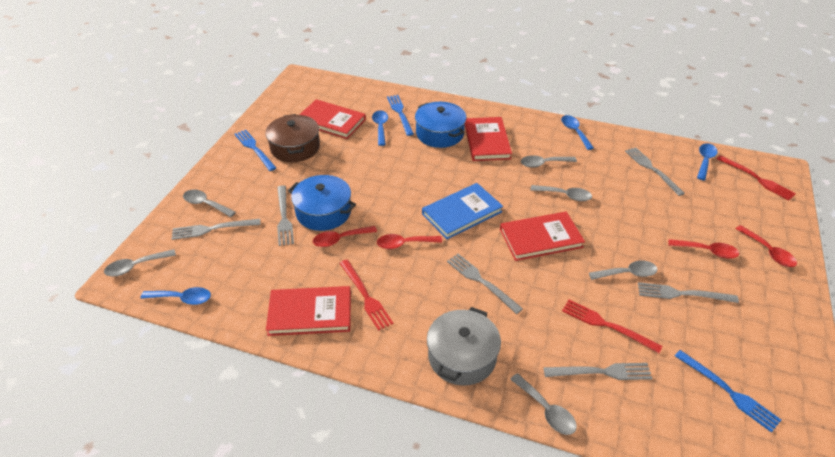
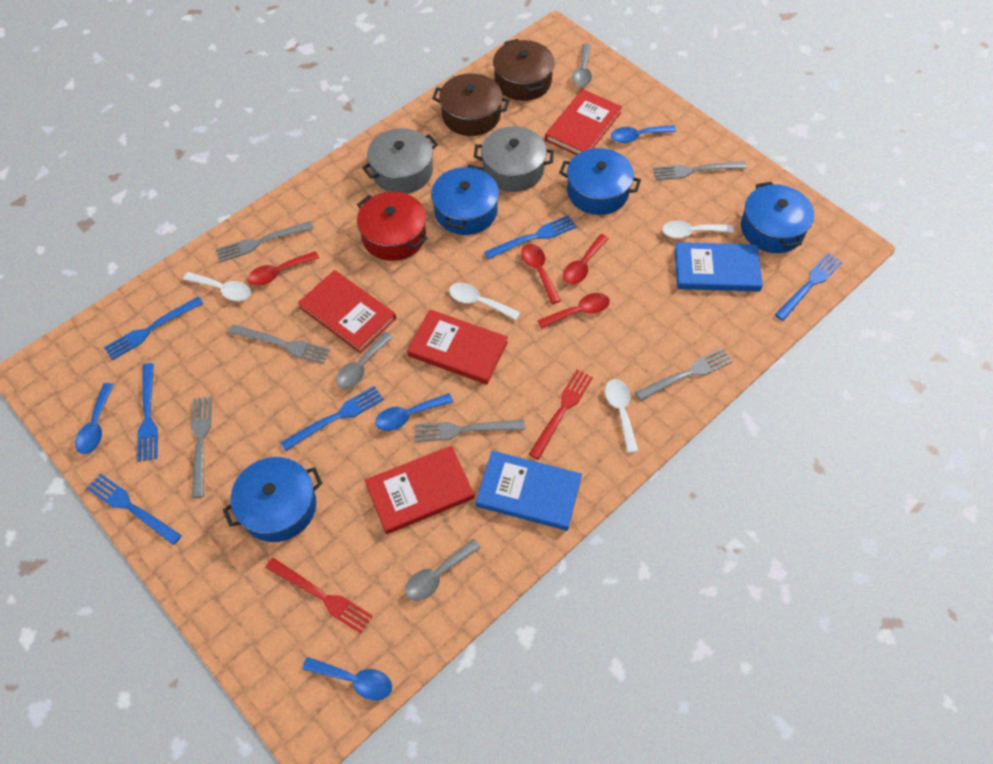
blue book: [422,183,503,239] = 1 -> [476,451,582,531] [674,242,763,292] = 2
blue fork: [234,130,276,171] [387,95,414,136] [675,350,781,433] = 3 -> [87,473,182,545] [104,297,204,360] [137,363,158,462] [280,386,384,451] [484,215,576,259] [775,253,842,321] = 6
blue pot: [288,175,356,231] [415,102,466,148] = 2 -> [223,457,323,542] [431,165,499,235] [559,148,641,215] [741,182,814,253] = 4
brown pot: [266,114,320,162] = 1 -> [432,73,510,136] [493,39,555,101] = 2
grey pot: [427,307,501,386] = 1 -> [362,128,438,194] [474,126,554,192] = 2
grey spoon: [104,249,176,276] [183,189,236,217] [510,373,577,435] [521,155,577,168] [530,185,592,201] [589,260,658,280] = 6 -> [336,332,393,389] [405,539,481,601] [572,44,592,87] = 3
red fork: [339,260,393,331] [562,300,663,353] [717,155,796,201] = 3 -> [265,558,373,634] [529,370,593,460] = 2
red pot: none = 0 -> [357,192,427,261] = 1
white spoon: none = 0 -> [183,272,251,301] [449,283,520,320] [605,379,638,453] [662,221,734,238] = 4

